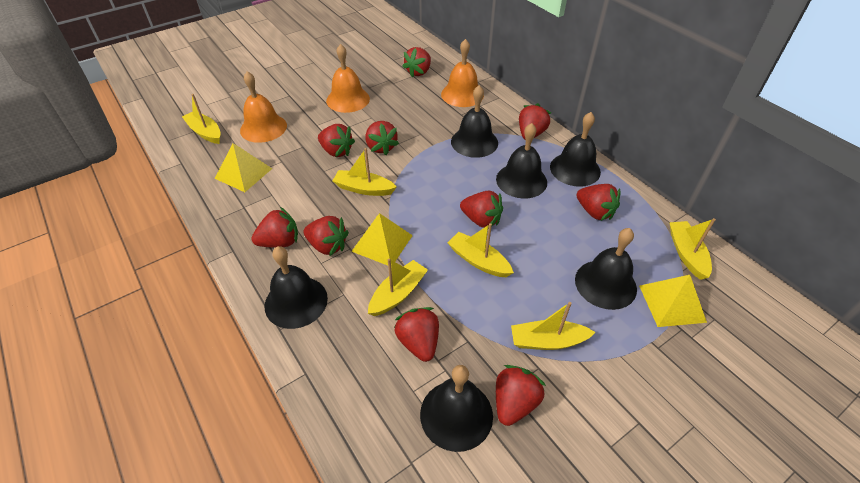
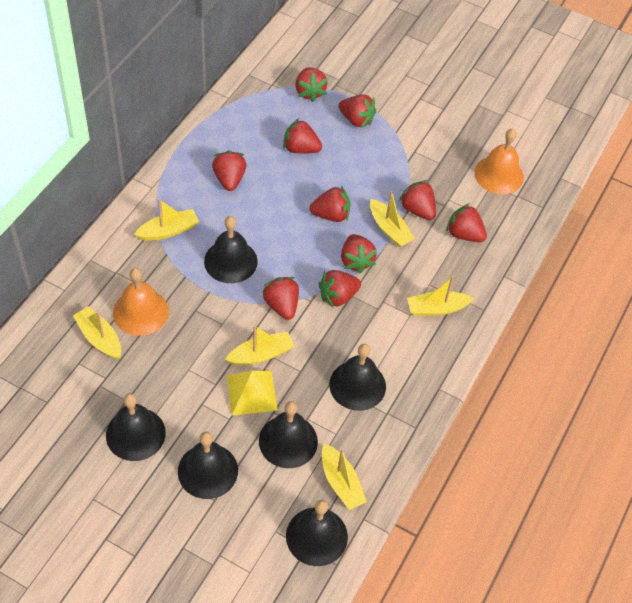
orange bell: [240,71,287,143] [326,44,370,113] [441,39,484,107] = 3 -> [113,268,169,336] [474,129,524,194] = 2
yellow pyramid: [215,143,272,192] [351,213,413,265] [639,275,707,327] = 3 -> [227,371,278,416] = 1

